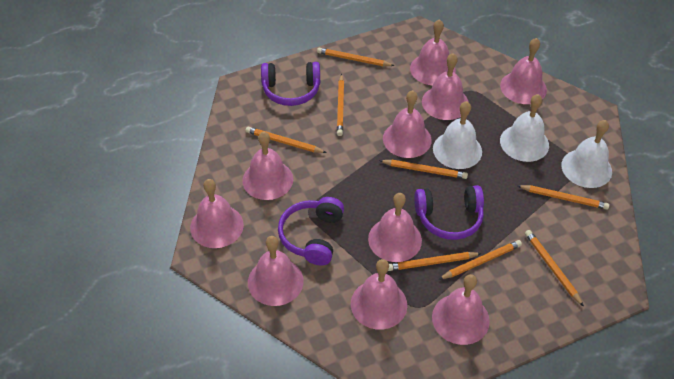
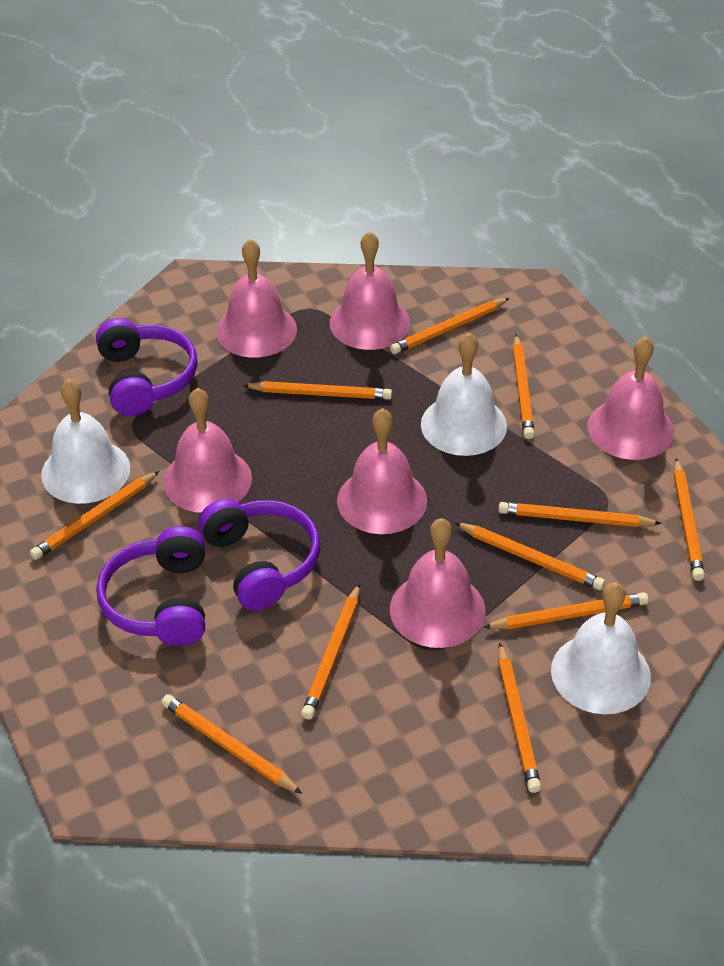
orange pencil: [246,127,327,153] [317,48,395,66] [337,74,344,136] [379,160,468,179] [388,252,482,271] [438,240,522,280] [517,185,610,209] [525,230,584,307] = 8 -> [30,471,159,560] [161,694,302,794] [242,381,392,400] [301,583,360,719] [390,298,510,354] [455,522,605,590] [483,592,648,629] [498,502,662,527] [498,642,541,793] [513,334,535,439] [674,458,705,581] = 11
pink bell: [190,179,244,248] [242,131,293,200] [248,236,304,306] [351,259,407,330] [368,193,422,262] [383,90,432,158] [410,19,456,85] [422,53,468,120] [432,274,490,345] [500,38,547,104] = 10 -> [163,388,252,513] [216,239,297,358] [330,231,410,350] [337,408,427,534] [390,518,485,648] [587,336,674,460] = 6

